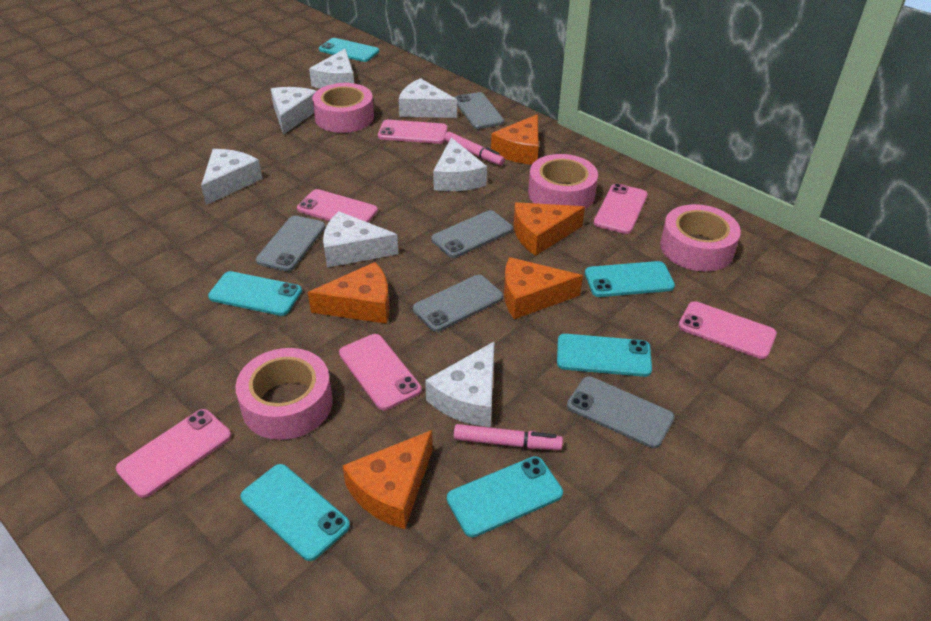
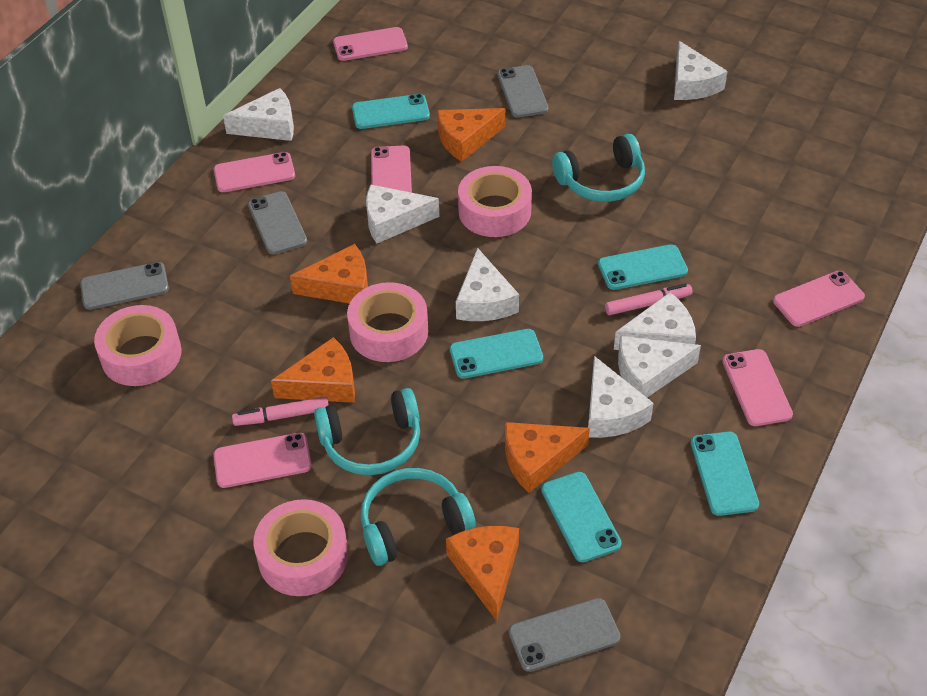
grey phone: [256,216,325,271] [413,275,503,332] [431,210,513,258] [455,92,504,129] [567,376,674,448] = 5 -> [80,262,169,310] [248,191,307,254] [497,65,549,118] [509,598,621,672] = 4
turquoise headphones: none = 0 -> [314,388,420,475] [361,468,476,566] [552,134,645,202] = 3
turquoise phone: [208,271,302,316] [240,464,350,561] [319,38,379,62] [447,456,563,537] [557,334,652,377] [585,261,675,297] = 6 -> [352,94,430,129] [450,329,543,379] [541,472,622,562] [598,244,688,290] [691,432,759,516] = 5

